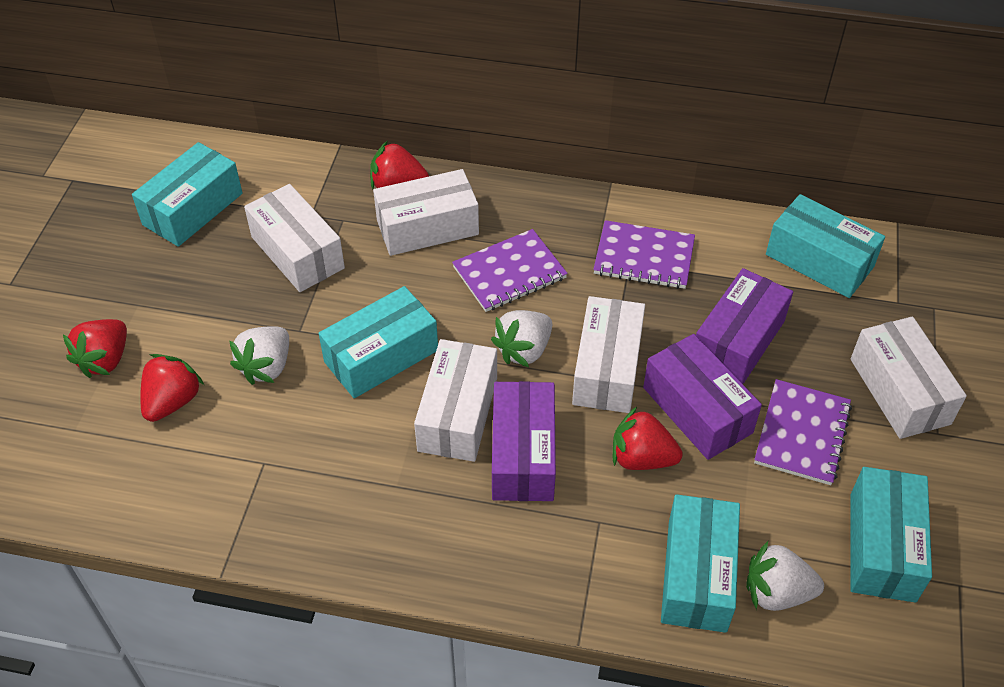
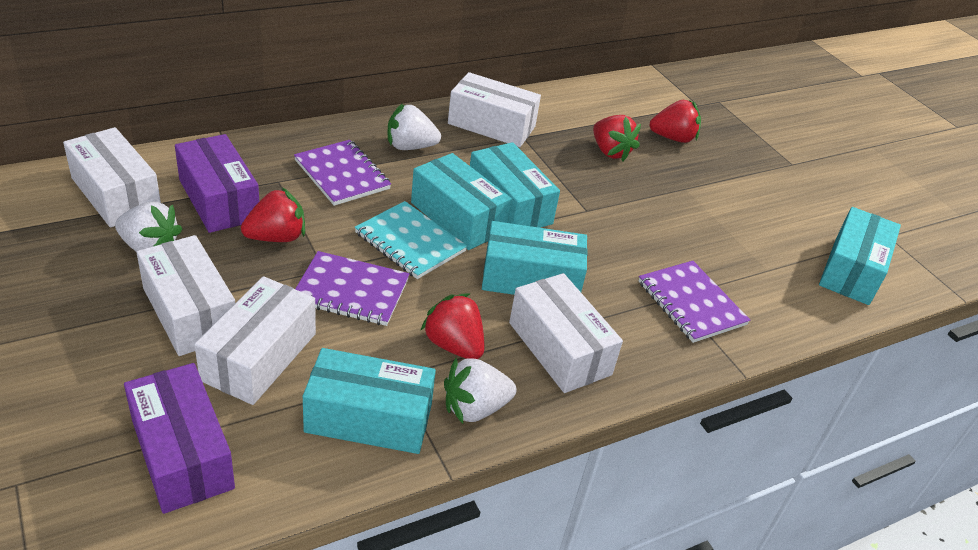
purple box: [492,381,556,501] [643,334,762,460] [696,268,793,384] = 3 -> [124,363,235,514] [175,134,259,233] = 2
turquoise notebook: none = 0 -> [355,201,467,279] = 1

